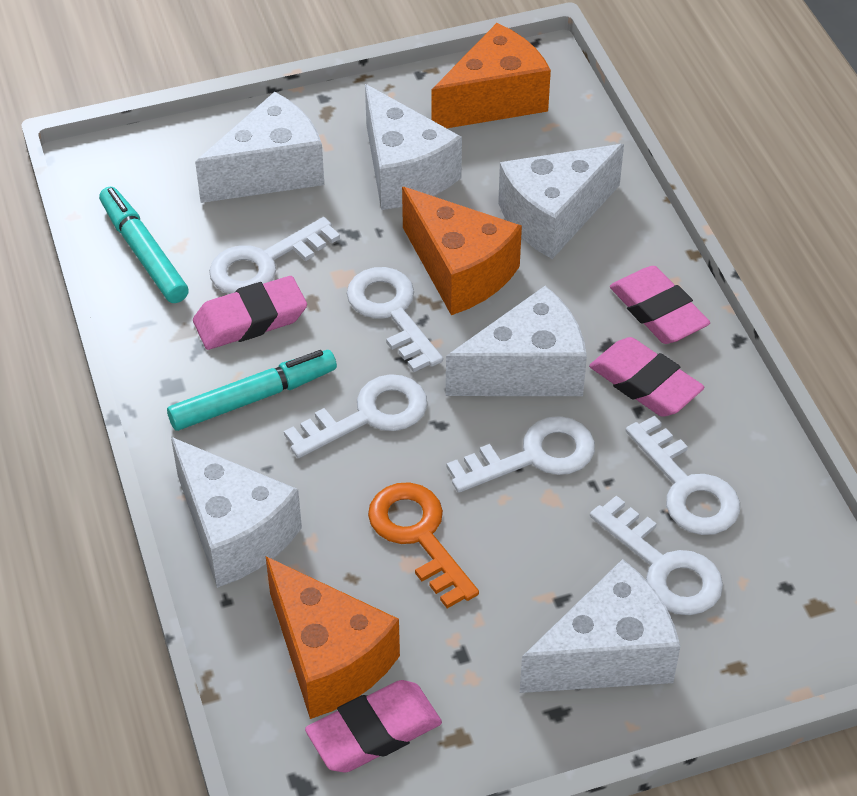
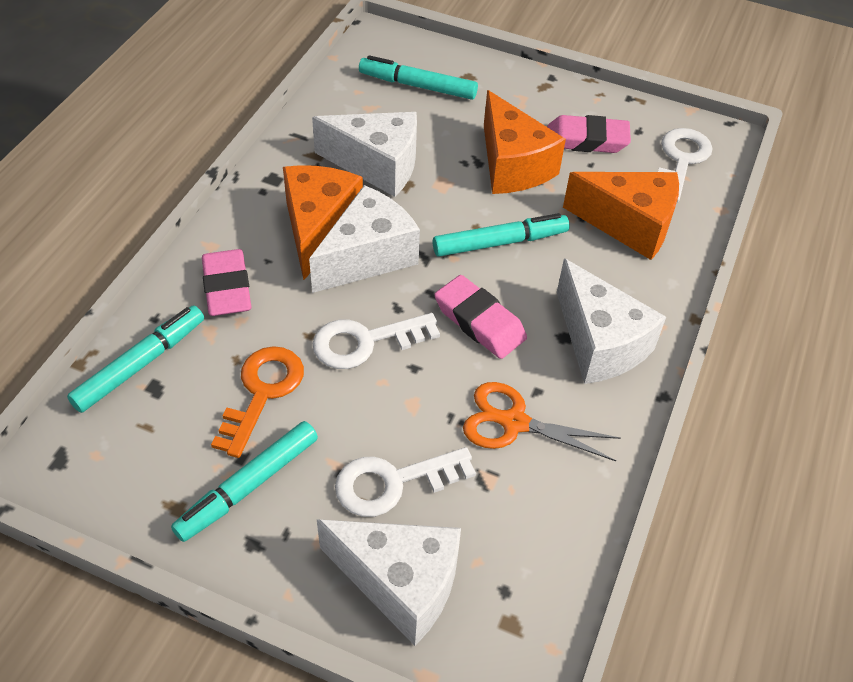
orange scissors: none = 0 -> [463,382,621,461] = 1
pink eraser: [193,276,307,350] [305,680,442,773] [589,337,705,417] [610,266,710,344] = 4 -> [202,249,251,316] [434,275,527,359] [547,115,631,153] = 3
turquoise marker: [99,187,189,303] [167,350,337,431] = 2 -> [67,305,204,413] [171,421,318,542] [359,55,478,100] [433,213,570,257] = 4
white cheese: [171,437,302,588] [195,92,324,203] [365,84,462,210] [446,286,587,396] [498,144,624,259] [520,559,680,693] = 6 -> [309,185,420,293] [312,112,417,197] [317,519,461,646] [557,259,666,384] = 4
white key: [209,217,340,294] [284,374,427,458] [347,267,443,372] [447,416,595,493] [590,495,723,615] [625,416,740,535] = 6 -> [313,313,440,369] [335,447,476,517] [658,128,713,202] = 3

